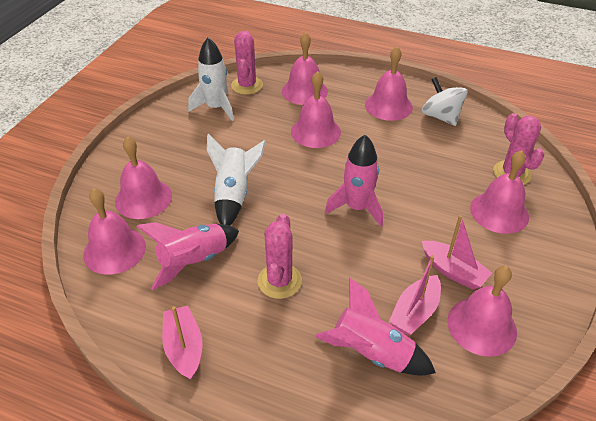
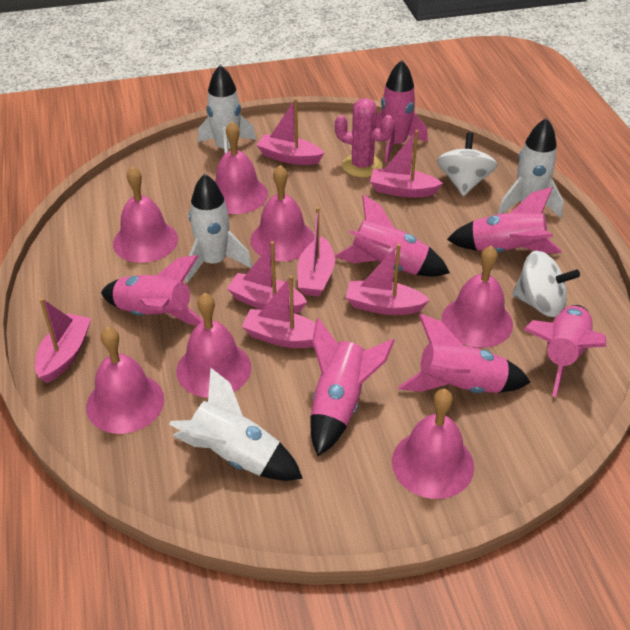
pink boat: [162,305,203,380] [389,255,441,335] [422,215,492,290] = 3 -> [35,298,91,383] [227,241,307,313] [242,276,316,348] [257,98,324,165] [298,207,335,296] [346,244,430,315] [370,130,443,198] = 7
pink cactus: [231,31,263,95] [258,214,302,299] [493,113,544,185] = 3 -> [335,98,395,177] = 1
pink rocket: [136,222,239,290] [315,278,436,376] [325,135,383,227] = 3 -> [101,255,204,325] [310,318,395,456] [335,195,450,276] [376,60,428,163] [398,314,531,393] [447,187,562,253] [523,305,606,397] = 7
white rocket: [188,38,234,121] [207,133,266,226] = 2 -> [169,368,303,481] [185,174,252,283] [198,65,256,154] [498,118,564,218] = 4
white spinning top: [422,77,468,126] = 1 -> [437,132,497,196] [512,251,580,317] = 2

